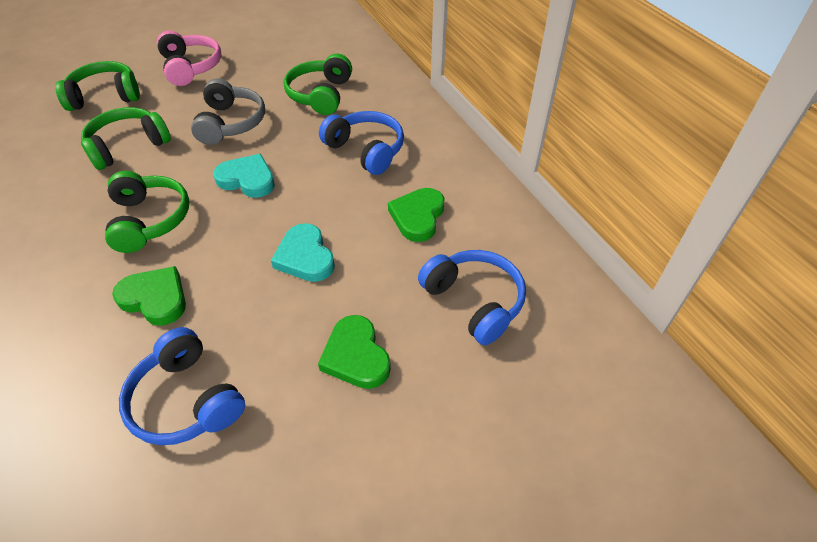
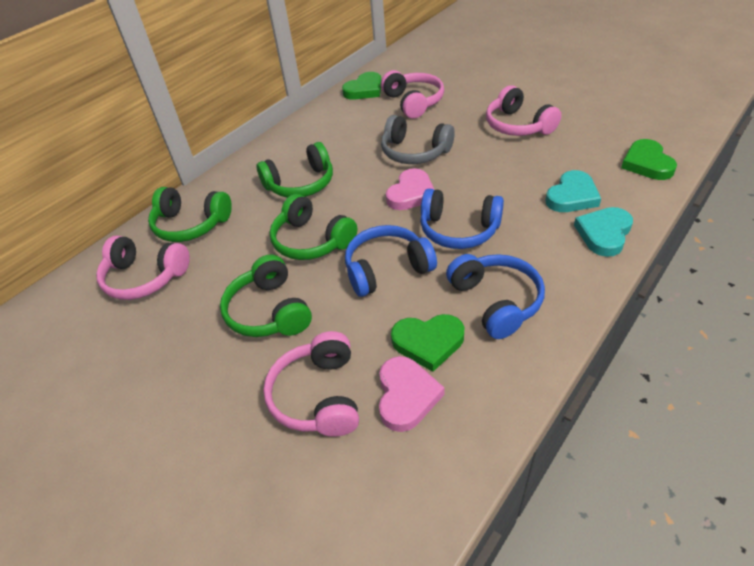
pink headphones: [157,30,222,86] = 1 -> [96,236,190,300] [263,331,359,437] [381,70,444,119] [486,85,561,136] = 4
pink heart: none = 0 -> [379,356,444,432] [386,168,434,210] = 2

